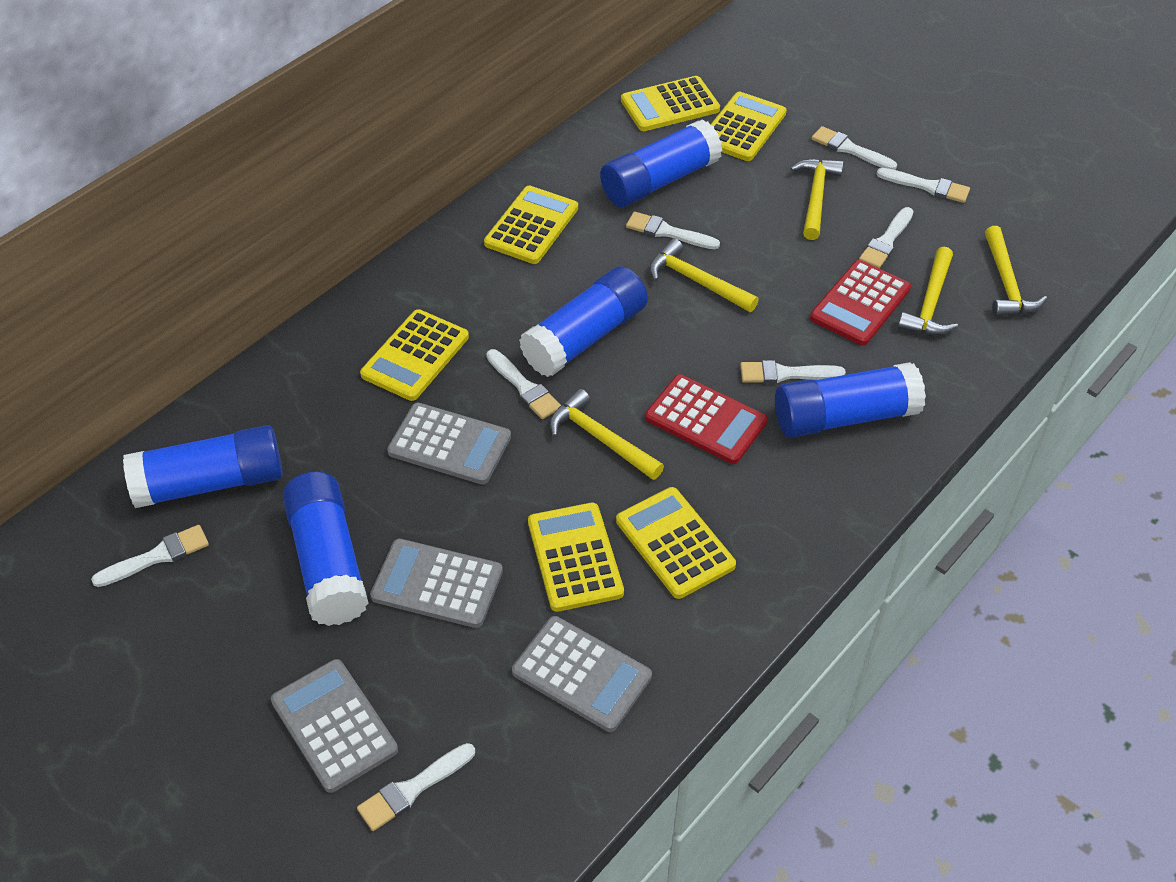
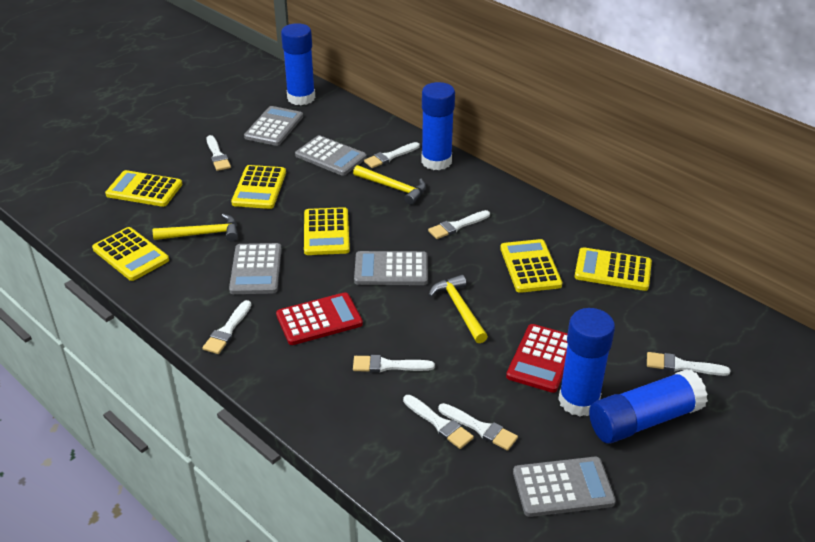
blue glue stick: [123,425,283,508] [282,472,369,626] [519,266,648,377] [600,119,722,207] [775,362,926,438] = 5 -> [281,23,315,105] [421,82,455,170] [558,308,615,417] [589,369,708,444] = 4
grey calculator: [271,659,398,793] [370,539,503,628] [387,403,511,485] [512,616,652,732] = 4 -> [229,243,282,294] [244,106,303,146] [295,135,367,176] [354,251,428,285] [513,457,616,517] = 5
yellow hammer: [550,389,664,480] [649,239,759,312] [790,158,844,240] [898,247,958,335] [985,226,1048,317] = 5 -> [153,214,238,242] [353,165,426,205] [429,275,488,343] = 3

